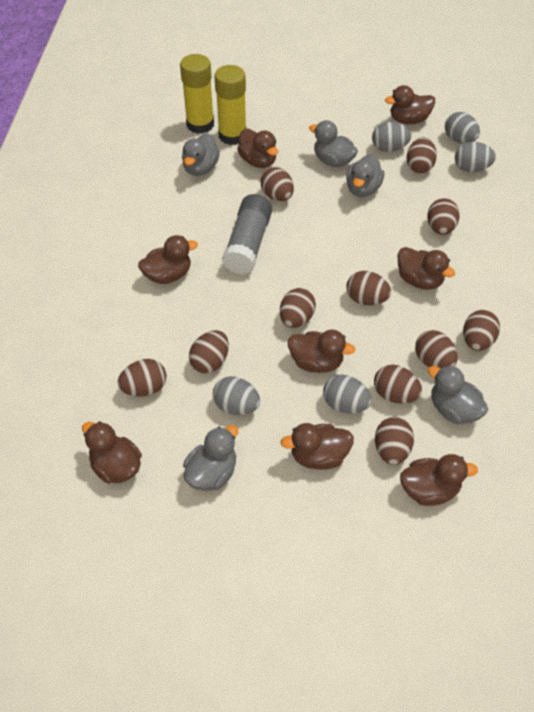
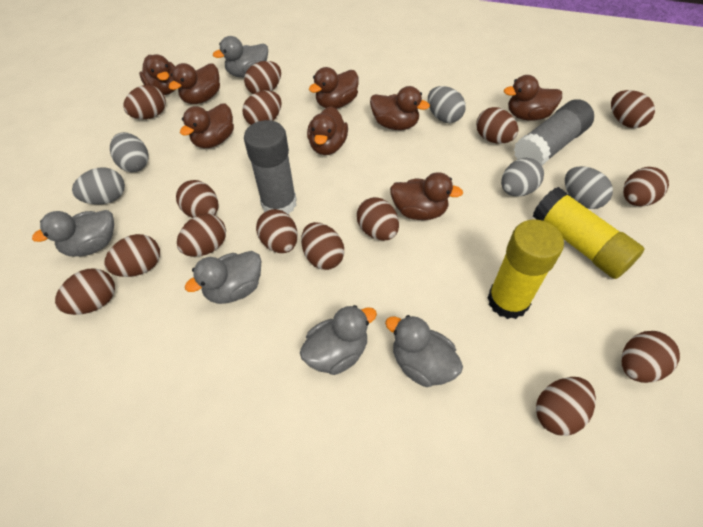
brown egg: [118,359,166,397] [189,330,229,373] [261,167,294,201] [280,288,316,328] [346,271,391,305] [374,365,422,403] [375,417,414,465] [407,137,437,173] [415,330,457,368] [427,198,460,235] [463,310,500,351] = 11 -> [55,268,115,315] [104,234,160,277] [123,85,166,119] [176,180,219,218] [177,214,226,257] [242,91,282,125] [244,61,281,94] [256,209,298,253] [301,222,344,270] [357,197,399,241] [476,107,518,144] [536,377,596,436] [611,90,655,128] [621,331,680,383] [623,167,669,206] = 15
grey glue stick: [222,194,272,275] = 1 -> [244,120,297,215] [514,99,594,165] = 2

